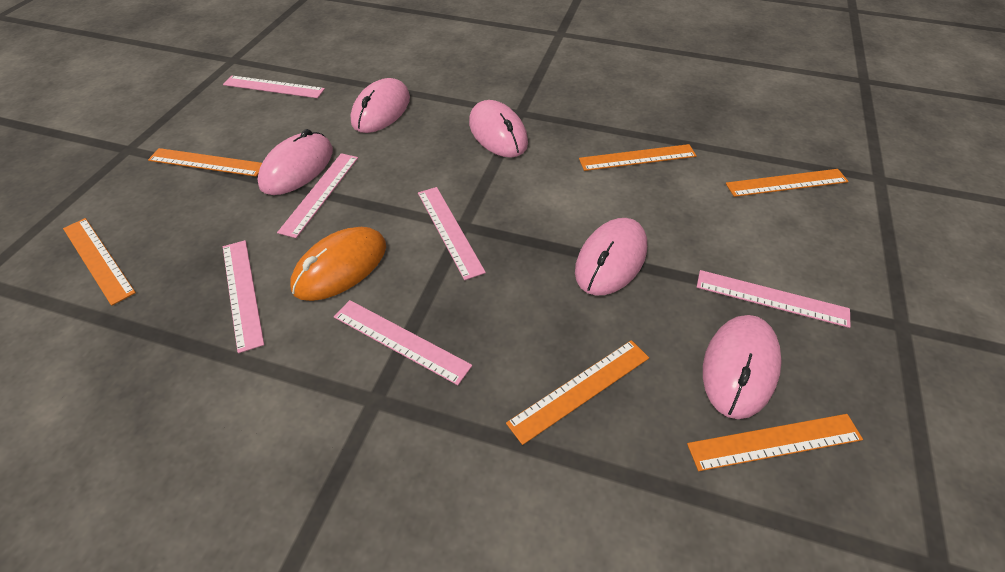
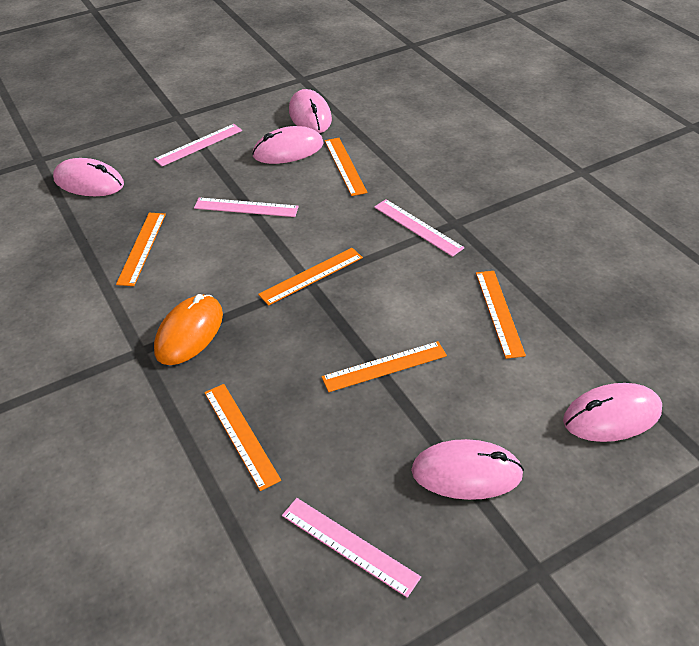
pink ruler: [223,76,325,98] [223,240,264,353] [277,153,358,238] [334,300,472,385] [418,187,486,280] [697,270,851,328] = 6 -> [154,124,242,166] [194,198,299,217] [282,498,421,598] [374,199,465,257] = 4

